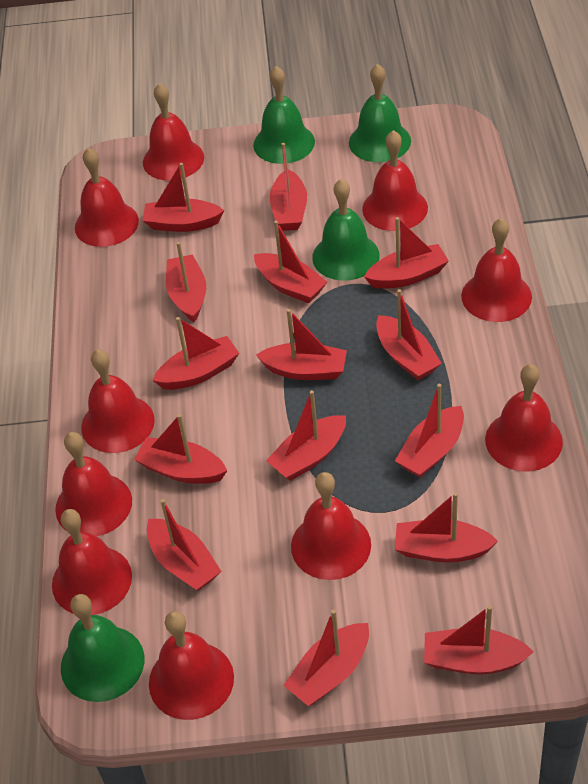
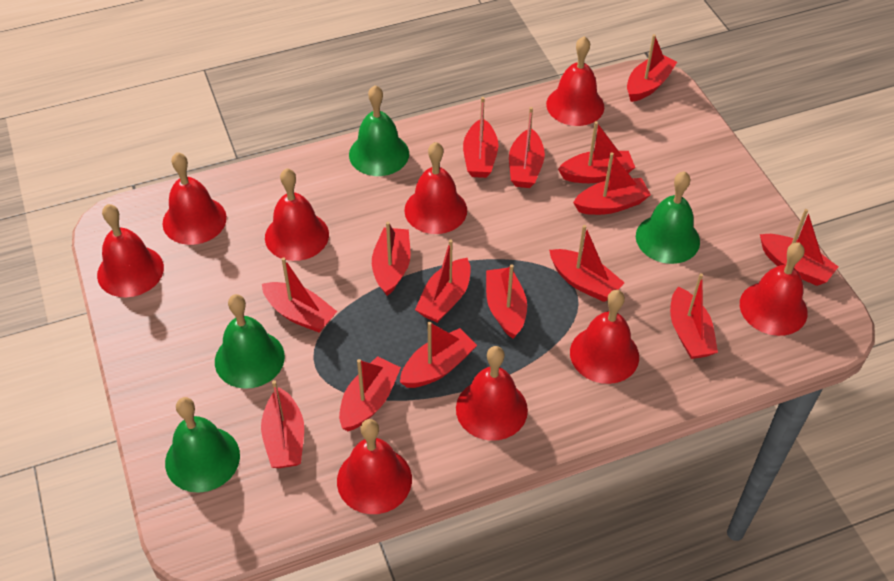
red bell: [52,509,132,615] [55,432,132,536] [75,148,139,247] [81,349,155,453] [143,83,204,180] [149,611,234,720] [291,472,371,580] [362,130,428,231] [461,218,532,322] [485,364,563,471] = 10 -> [97,204,164,297] [163,152,227,245] [265,168,329,261] [337,419,412,514] [404,142,467,234] [456,346,528,441] [546,36,604,126] [570,290,639,384] [740,242,808,336] = 9

